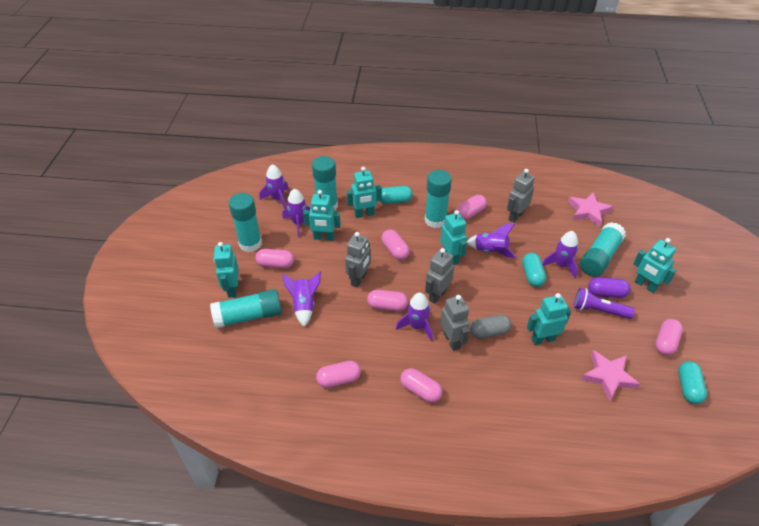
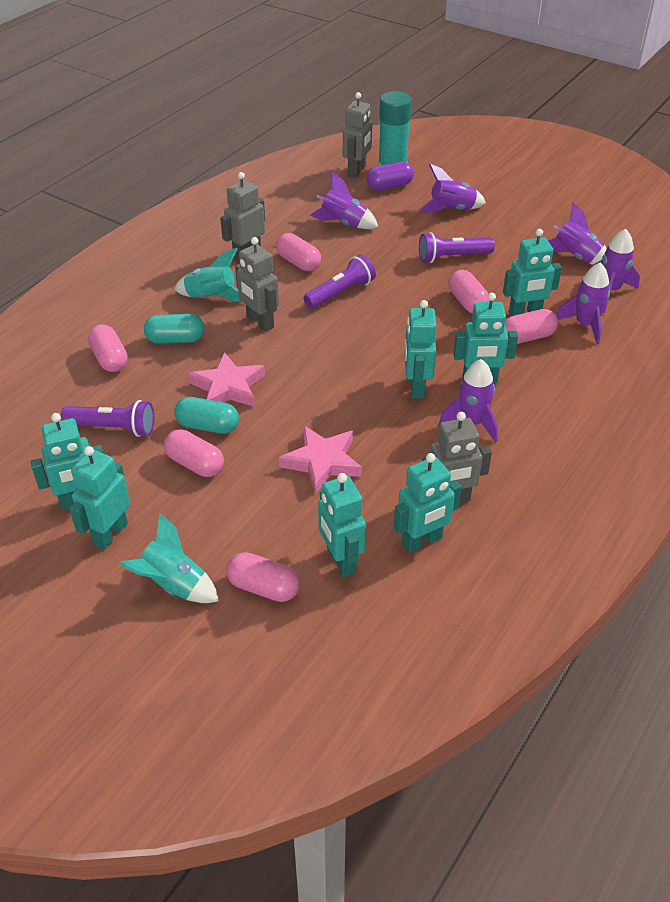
grey capsule: [470,314,512,339] = 1 -> none = 0
pink capsule: [255,249,294,268] [316,361,361,388] [367,290,408,311] [381,229,410,260] [400,368,442,403] [457,195,487,220] [655,319,683,356] = 7 -> [88,324,128,372] [164,429,224,477] [226,552,300,602] [276,233,321,271] [449,270,490,313] [505,309,558,344] = 6
purple flashlight: [574,288,635,319] = 1 -> [61,400,155,437] [304,254,376,309] [419,232,495,263] = 3
turquoise capsule: [380,186,413,204] [522,253,546,287] [678,361,707,404] = 3 -> [144,314,204,344] [174,397,239,434] = 2
turquoise glue stick: [210,289,282,328] [229,193,262,252] [312,156,338,210] [425,170,452,228] [580,222,626,277] = 5 -> [378,91,412,166] = 1
turquoise robot: [214,242,239,298] [303,190,341,241] [347,167,382,218] [440,210,467,265] [527,293,571,345] [633,238,677,293] = 6 -> [31,413,103,510] [69,446,130,550] [318,473,366,577] [394,453,461,553] [404,300,437,398] [453,293,518,383] [503,229,562,316] = 7
turquoise rocket: none = 0 -> [119,512,219,603] [174,248,241,302] = 2

